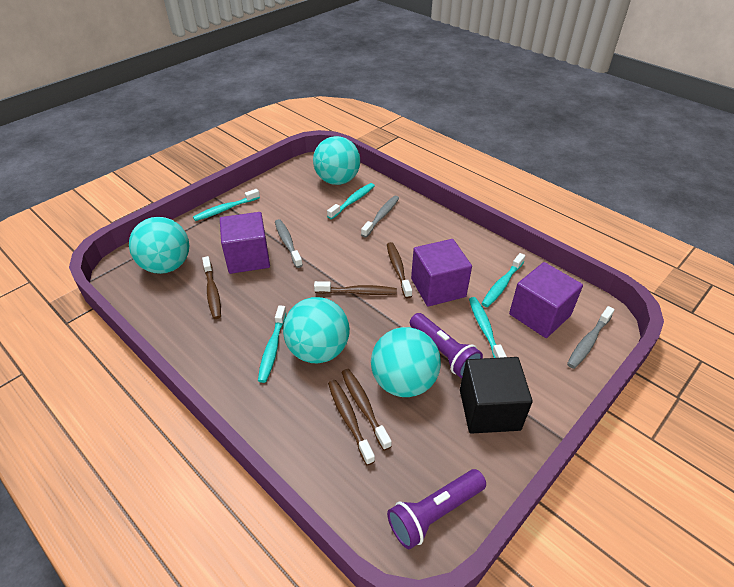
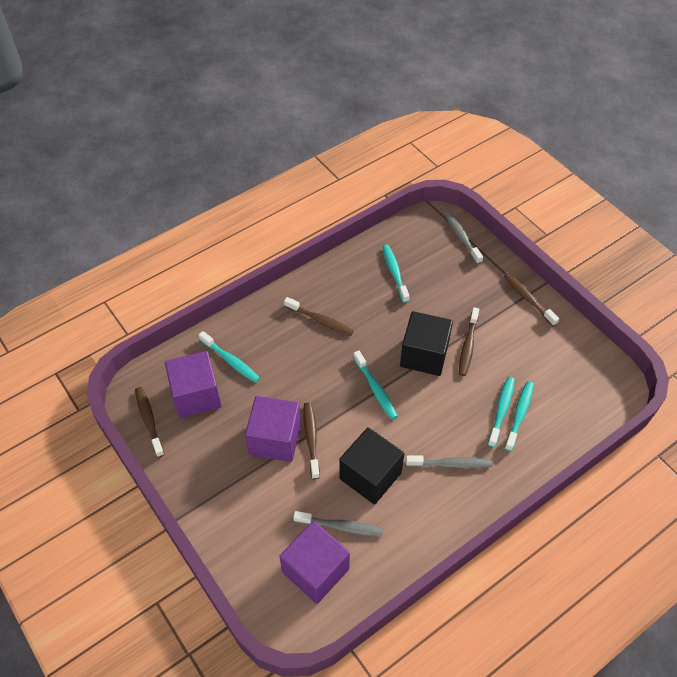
black cube: [460,357,533,434] = 1 -> [339,427,404,505] [400,311,453,376] = 2
purple flashlight: [387,469,486,549] [410,313,483,378] = 2 -> none = 0
turquoise ball: [129,217,190,274] [283,297,350,363] [313,136,360,185] [371,327,441,397] = 4 -> none = 0

